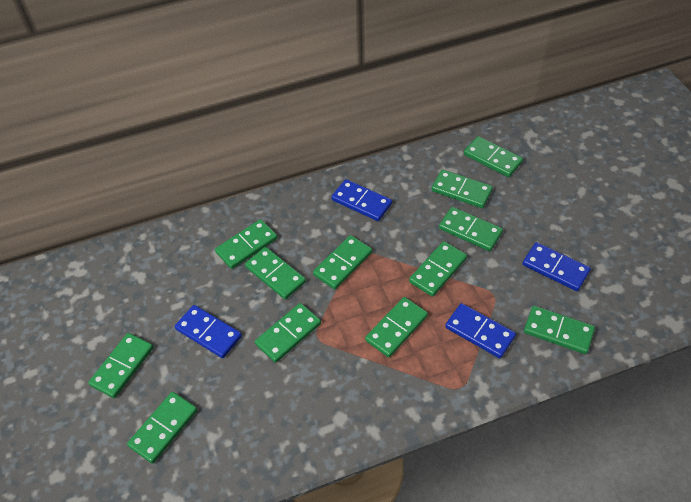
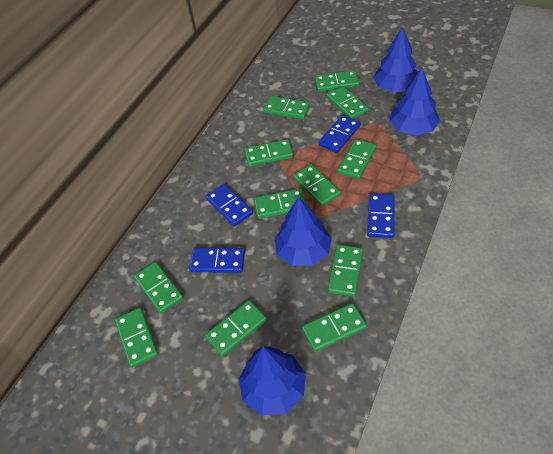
blue tree: none = 0 -> [238,346,306,416] [275,197,332,266] [373,27,418,93] [390,68,440,136] = 4

